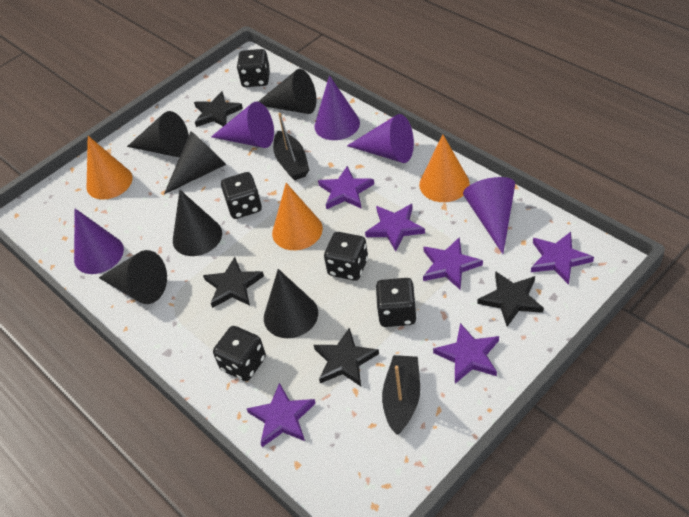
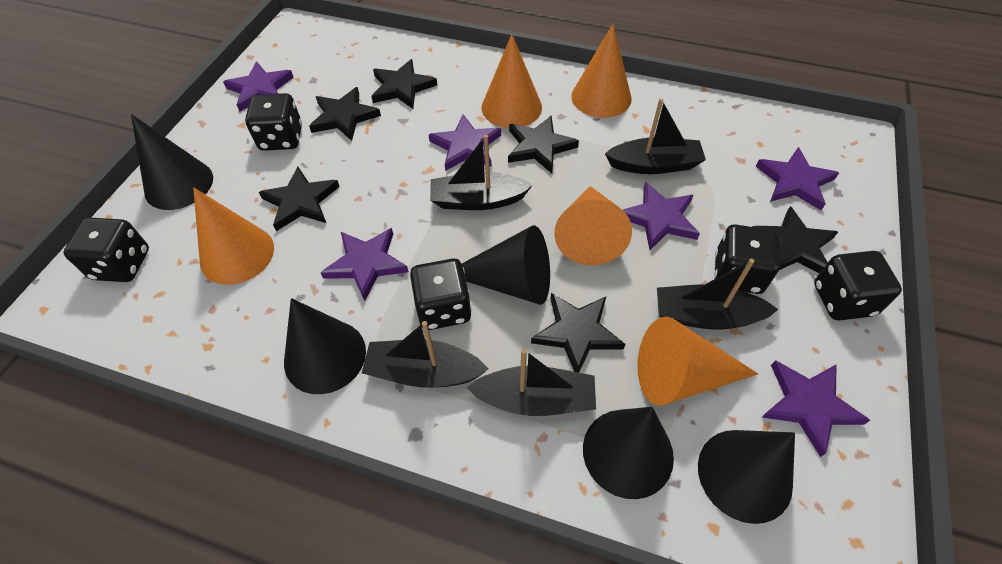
black boat: [273,113,309,180] [382,355,420,435] = 2 -> [362,321,488,388] [430,135,533,210] [467,349,596,416] [605,98,706,174] [657,259,778,330] = 5
black cone: [99,250,167,304] [127,111,189,157] [164,131,226,194] [173,190,222,256] [258,69,316,114] [264,269,318,338] = 6 -> [131,114,213,210] [284,298,366,394] [462,225,550,305] [583,407,674,499] [698,430,795,524] = 5
black star: [194,91,243,127] [203,257,264,308] [314,327,379,386] [478,271,544,327] = 4 -> [259,167,340,231] [309,87,381,141] [371,59,437,109] [508,115,579,173] [531,293,625,373] [752,206,838,273] = 6
orange cone: [86,136,132,200] [272,183,323,250] [419,134,470,202] = 3 -> [193,188,274,285] [482,34,542,128] [554,186,632,265] [571,24,632,118] [637,317,758,406] = 5
purple cone: [74,209,124,274] [211,102,274,148] [314,75,360,140] [347,114,414,163] [463,177,515,254] = 5 -> none = 0

